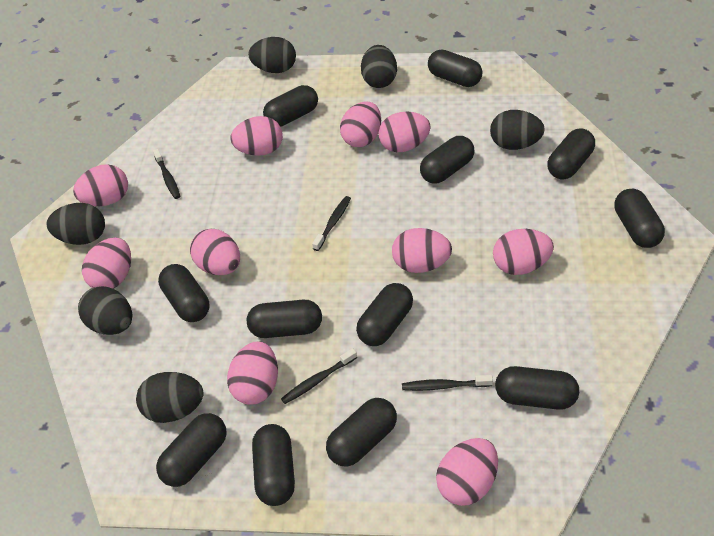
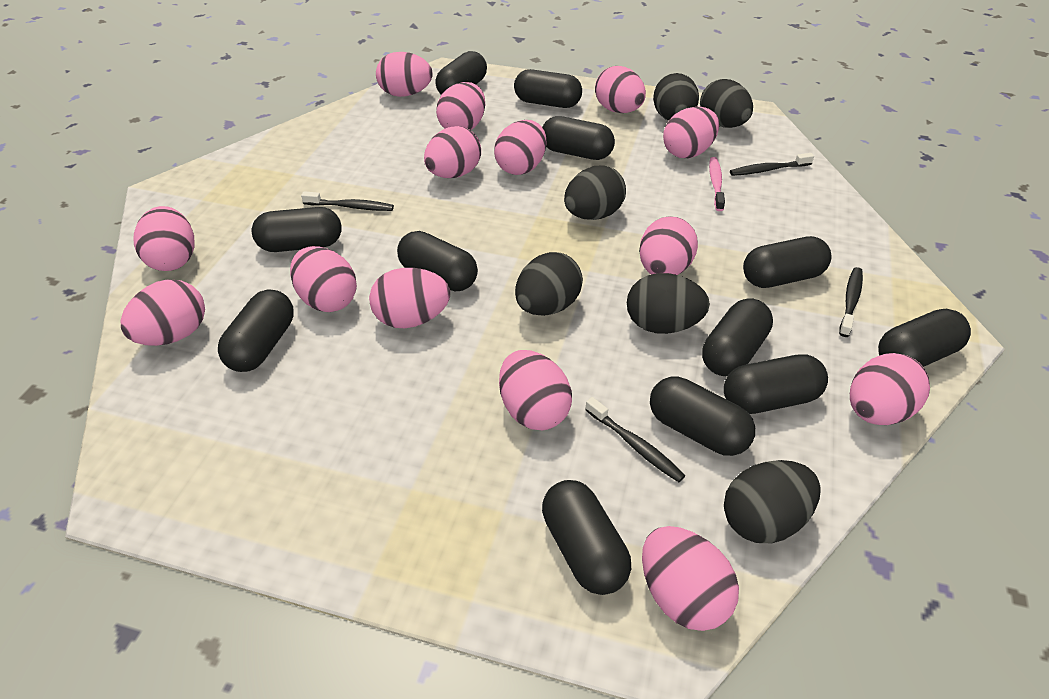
pink egg: [73,164,128,206] [82,238,131,289] [190,229,240,275] [227,341,278,404] [230,116,283,156] [340,102,381,147] [378,112,431,152] [392,228,452,273] [436,438,498,506] [493,229,554,275] = 10 -> [121,279,205,346] [134,206,194,271] [290,246,357,312] [369,268,450,328] [376,52,433,97] [424,126,481,178] [436,82,485,130] [494,120,546,175] [499,350,572,430] [595,66,646,113] [639,216,698,275] [642,526,739,631] [663,107,719,158] [850,353,930,425] = 14
pink toothbrush: none = 0 -> [709,157,725,211] = 1

